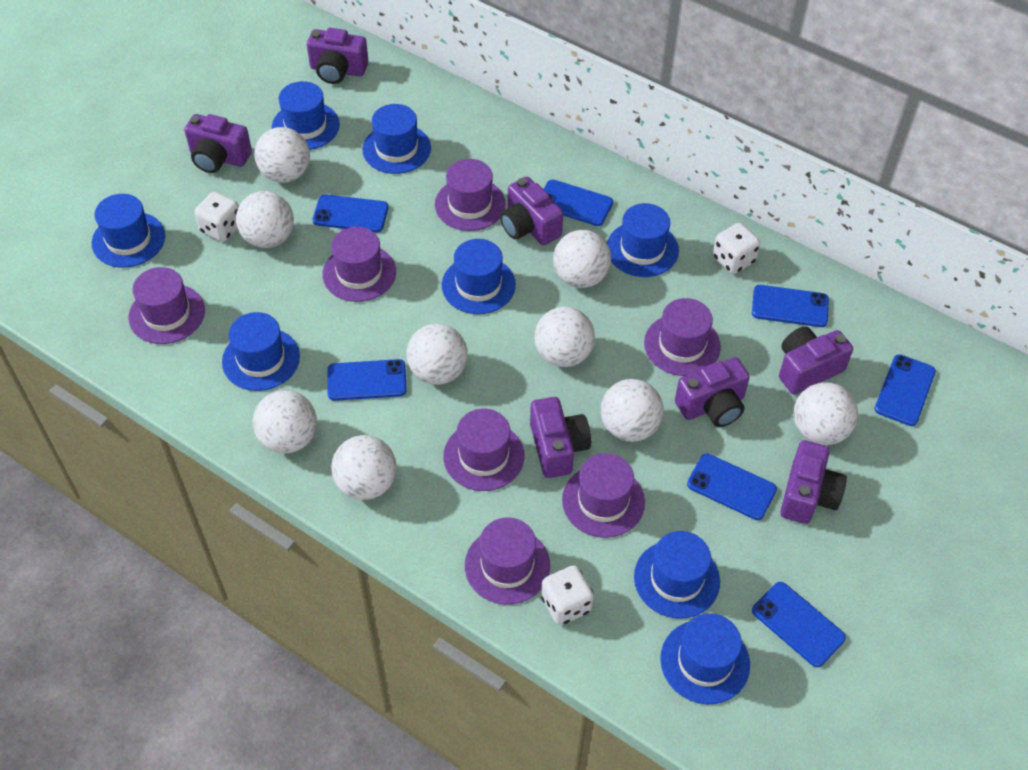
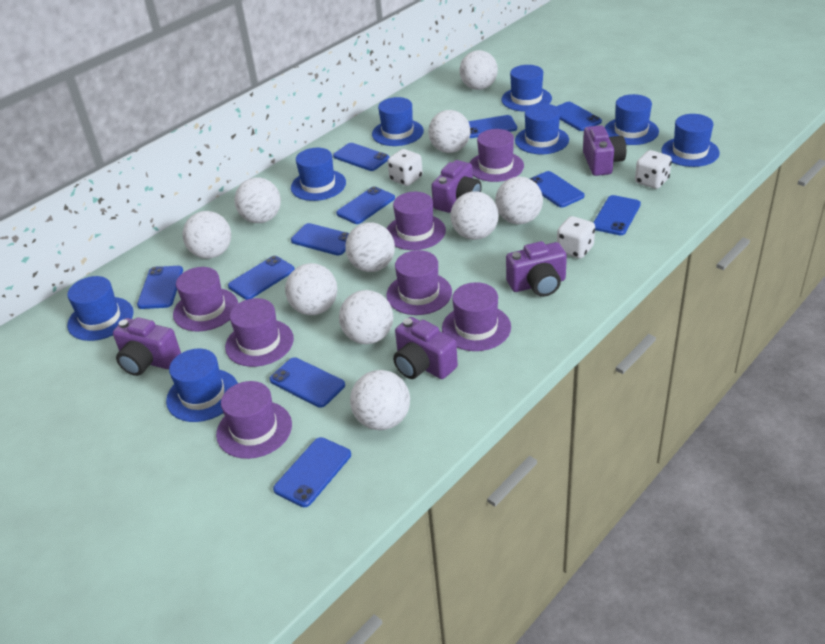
blue phone: [313,195,389,232] [327,359,407,401] [544,179,613,226] [687,453,777,520] [752,285,829,327] [752,582,846,667] [875,354,936,426] = 7 -> [137,266,183,309] [228,256,295,300] [269,357,345,408] [273,437,351,507] [291,223,349,255] [333,143,389,171] [336,186,395,224] [468,115,517,138] [530,171,584,207] [556,102,602,131] [593,195,641,235] = 11
purple camera: [184,114,252,173] [307,28,369,84] [500,176,563,245] [530,397,591,478] [675,357,750,427] [779,326,853,394] [780,440,847,524] = 7 -> [113,317,181,376] [393,317,458,379] [431,160,482,213] [506,241,567,297] [583,125,626,176] = 5
white ball: [236,191,294,248] [253,390,317,454] [254,127,310,183] [331,435,396,500] [407,324,468,385] [535,307,595,367] [553,230,611,288] [601,379,664,442] [793,382,858,445] = 9 -> [183,211,231,259] [235,177,281,223] [285,263,337,315] [339,290,393,344] [345,222,395,272] [350,370,410,430] [428,110,470,153] [450,191,499,240] [460,50,498,90] [495,177,543,224] = 10

